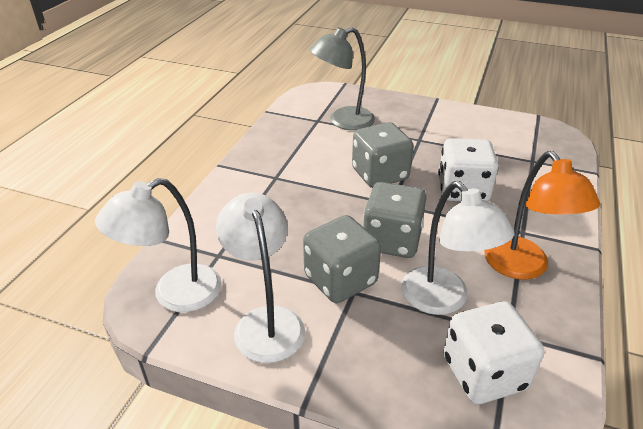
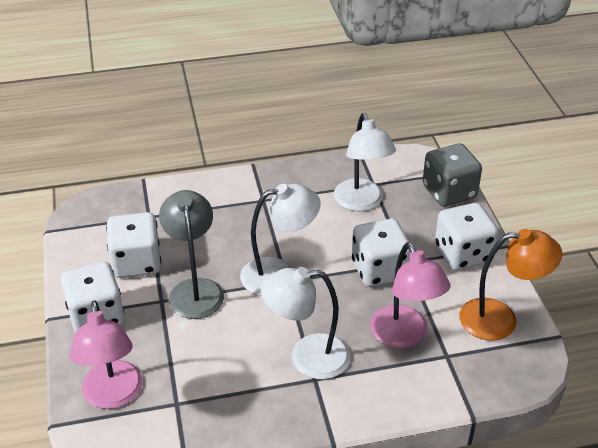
grey dice: [303,215,381,303] [352,122,413,188] [363,182,427,258] = 3 -> [423,143,482,207] = 1
pink lamp: none = 0 -> [70,300,143,409] [370,242,451,348] = 2
white dice: [438,138,498,201] [443,301,544,404] = 2 -> [60,262,124,333] [106,212,161,278] [352,218,411,287] [435,203,498,270] = 4

